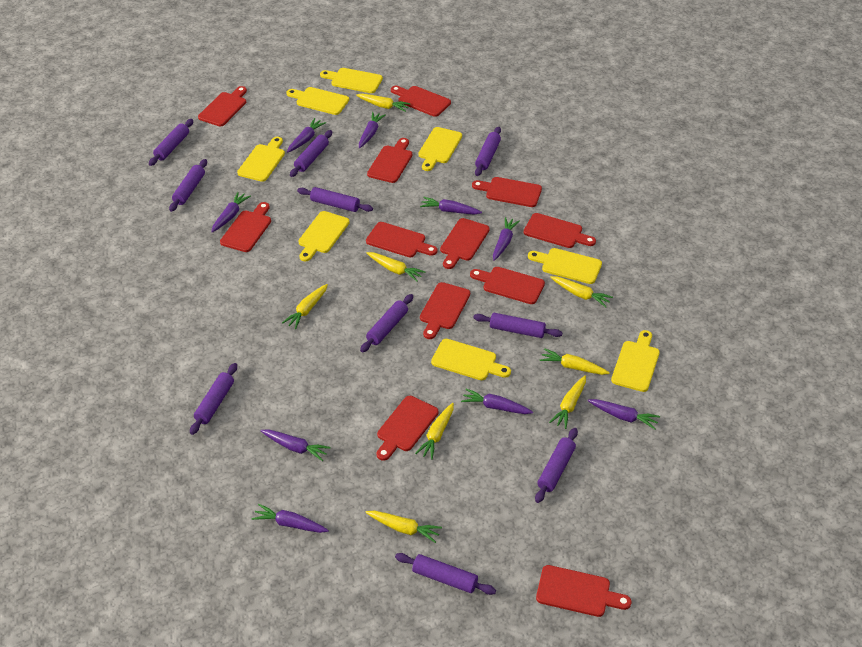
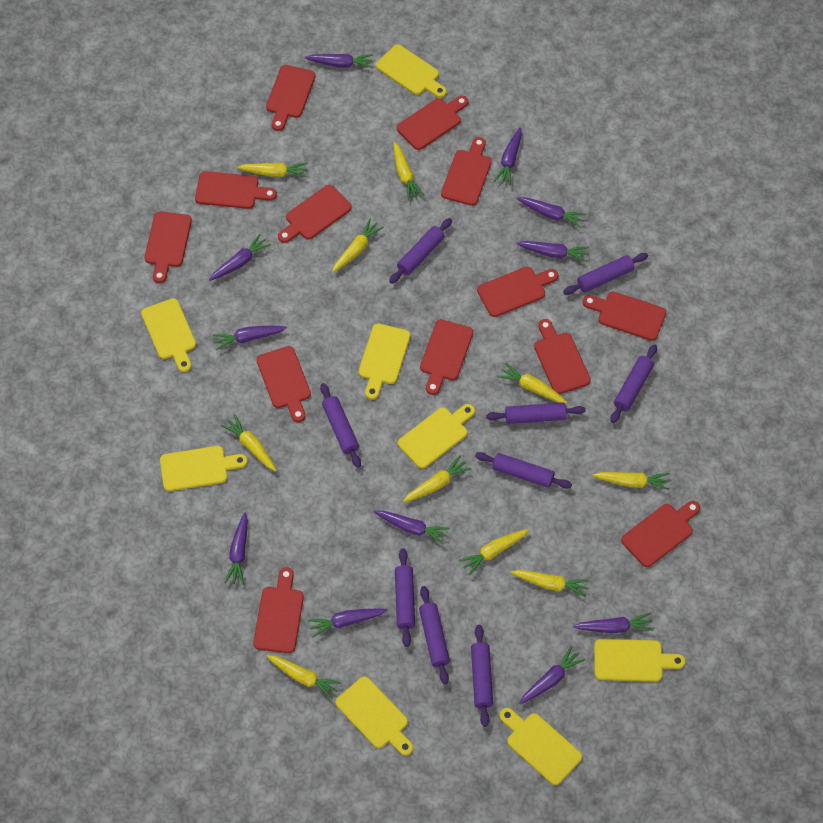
purple carrot: [211,192,251,232] [252,504,329,533] [261,429,331,461] [287,118,326,153] [359,112,386,148] [420,197,482,215] [461,389,533,414] [493,217,520,261] [588,399,660,429] = 9 -> [209,234,271,281] [212,326,287,350] [224,512,248,585] [305,54,373,68] [308,609,387,638] [374,511,450,545] [494,127,522,185] [517,197,586,228] [517,241,589,262] [519,646,585,704] [573,612,653,633] = 11
purple rolling pin: [149,119,193,166] [169,159,207,212] [190,363,237,435] [290,130,332,177] [297,187,373,212] [360,294,413,352] [395,553,496,595] [473,313,562,338] [475,127,501,176] [535,428,578,503] = 10 -> [320,383,361,468] [389,218,452,284] [395,548,415,647] [419,586,450,685] [471,625,493,727] [475,452,572,489] [486,402,586,424] [563,253,648,295] [611,344,657,423] = 9
red cutting board: [198,86,247,126] [220,202,271,252] [366,222,438,257] [367,138,412,183] [377,396,438,461] [391,86,451,117] [420,282,470,339] [440,218,490,269] [470,267,545,304] [472,177,542,207] [524,213,596,248] [536,565,631,617] = 12 -> [144,212,192,283] [195,171,277,209] [253,567,304,653] [256,346,311,422] [266,65,316,131] [278,185,352,243] [397,96,468,150] [420,319,473,395] [441,137,492,206] [477,267,558,317] [534,319,591,394] [582,291,666,341] [621,501,700,567] = 13
yellow carrot: [282,284,328,329] [356,94,411,112] [365,510,442,543] [367,252,426,282] [415,403,454,460] [540,348,610,375] [549,375,586,429] [550,276,613,307] = 8 -> [221,414,277,471] [237,162,308,177] [266,655,341,700] [332,219,384,272] [394,142,424,200] [403,455,471,502] [459,529,529,576] [497,363,567,403] [511,570,590,598] [592,472,670,490] = 10

